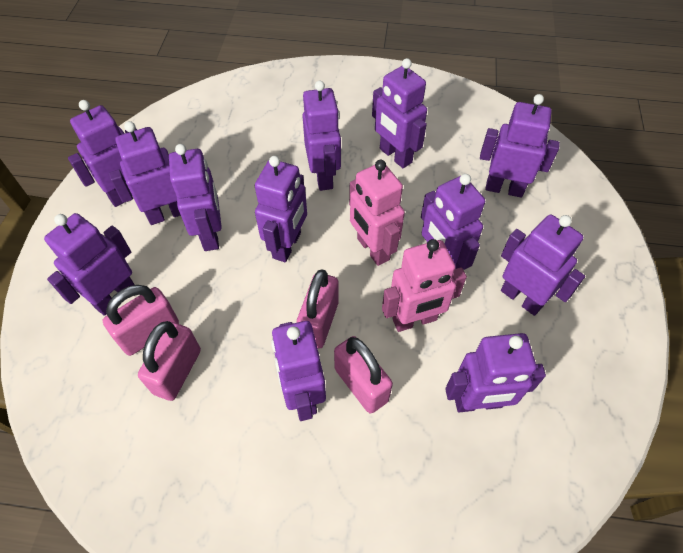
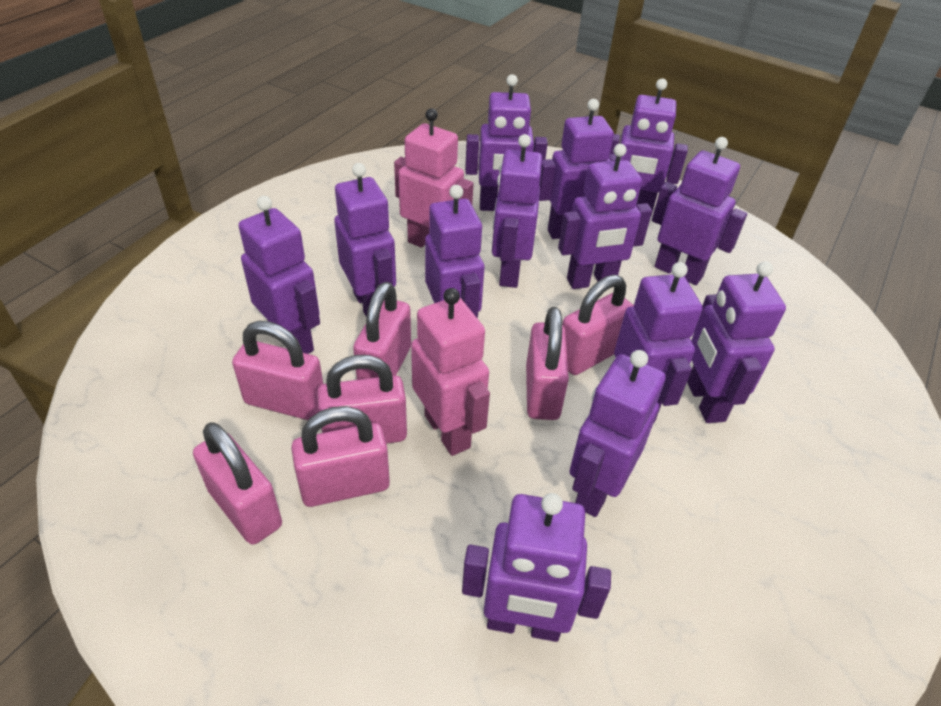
pink padlock: [102,285,179,356] [138,321,201,401] [297,270,339,348] [334,336,393,413] = 4 -> [193,422,282,545] [232,321,323,420] [291,406,390,507] [317,355,407,444] [353,282,411,380] [526,307,569,420] [562,275,634,375] = 7
purple robot: [44,213,135,316] [68,100,137,207] [109,121,181,225] [169,144,222,251] [255,156,307,262] [271,321,326,421] [302,80,341,191] [372,58,427,168] [421,174,485,270] [445,333,546,412] [480,94,560,198] [501,214,585,316] = 12 -> [239,196,320,354] [334,163,396,318] [425,185,485,318] [462,493,611,642] [465,74,548,211] [492,134,542,288] [539,99,622,239] [558,144,652,289] [570,350,666,517] [610,79,688,215] [614,262,703,423] [652,137,747,285] [687,261,786,423] = 13

